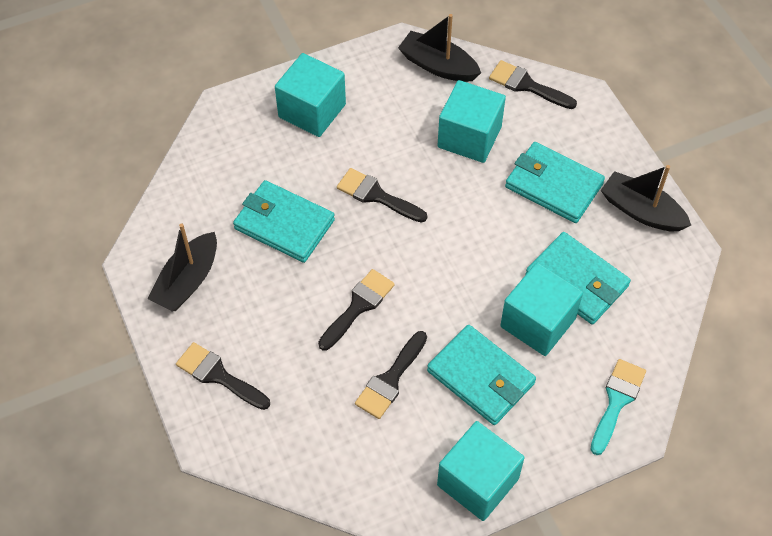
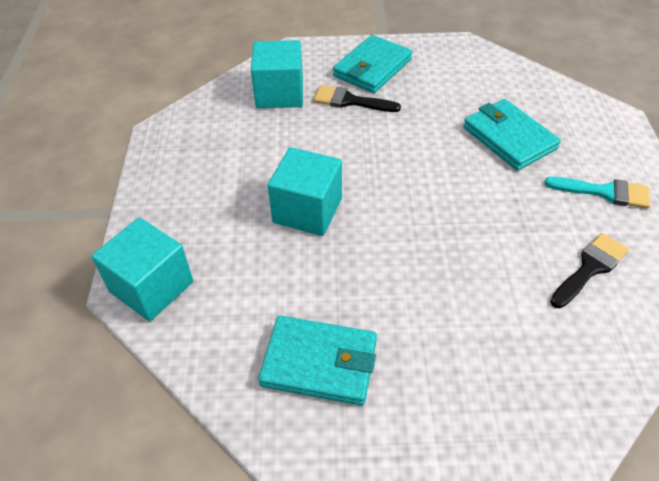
black boat: [147,224,217,311] [398,14,481,82] [601,165,691,231] = 3 -> none = 0
black brush: [176,342,270,410] [318,269,395,350] [337,168,427,223] [355,331,427,419] [489,60,577,109] = 5 -> [313,85,401,112] [550,233,629,308] = 2
turquoise cube: [275,53,346,137] [437,80,506,163] [437,421,524,521] [500,263,583,356] = 4 -> [91,217,193,321] [251,40,303,108] [268,147,342,236] = 3
turquoise wallet: [233,180,335,263] [427,325,536,425] [505,142,605,223] [525,232,631,324] = 4 -> [258,316,377,406] [333,35,412,93] [463,99,561,171] = 3

